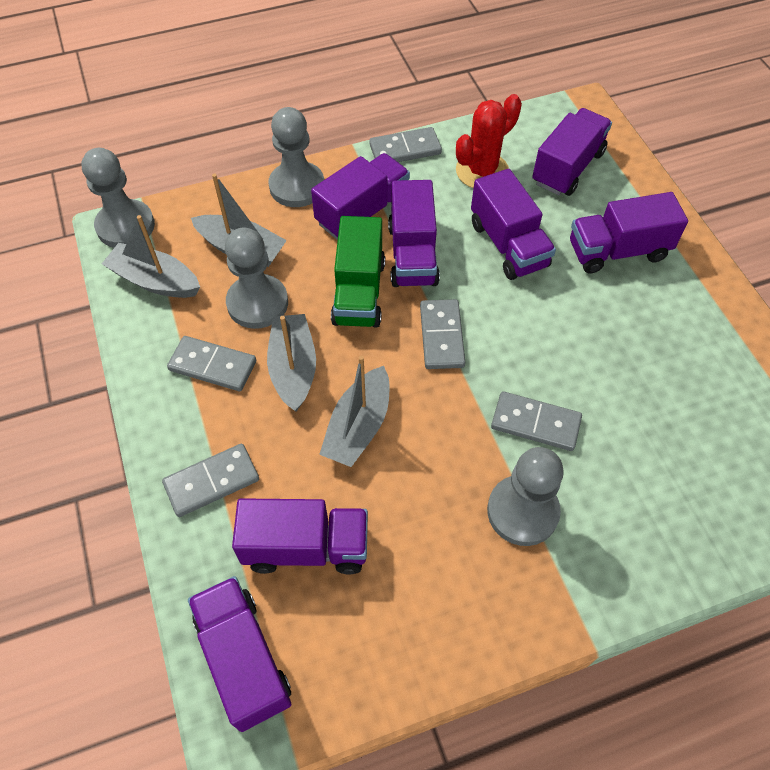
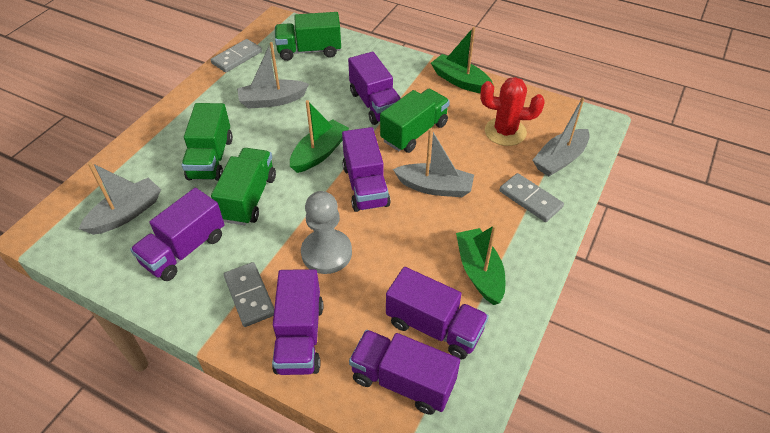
green boat: none = 0 -> [290,100,349,173] [431,27,493,93] [456,225,505,305] = 3
green truck: [331,216,385,328] = 1 -> [182,103,233,181] [211,148,276,225] [275,12,341,61] [380,89,450,153] = 4
grey domino: [162,444,259,517] [167,336,256,391] [369,127,442,162] [420,299,465,369] [491,391,582,451] = 5 -> [211,39,262,72] [224,262,274,327] [499,173,564,222] = 3
grey pawn: [82,148,155,248] [225,228,288,329] [268,107,324,207] [487,447,564,546] = 4 -> [301,191,352,274] = 1
purple truck: [188,576,292,732] [232,498,368,575] [311,153,410,239] [388,180,440,287] [471,169,556,280] [532,108,612,196] [570,192,688,274] = 7 -> [130,188,224,281] [272,269,323,375] [342,127,391,212] [348,52,401,125] [349,330,460,415] [386,267,489,359] = 6

